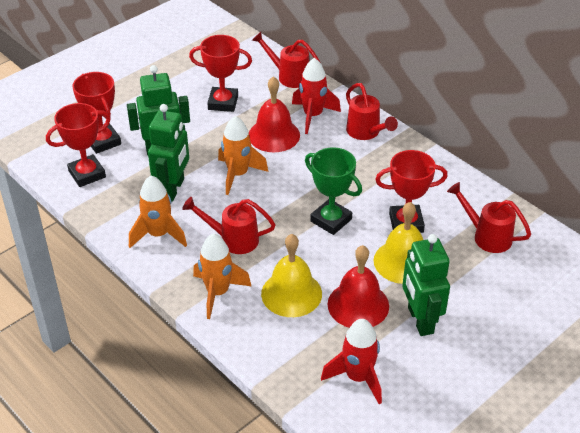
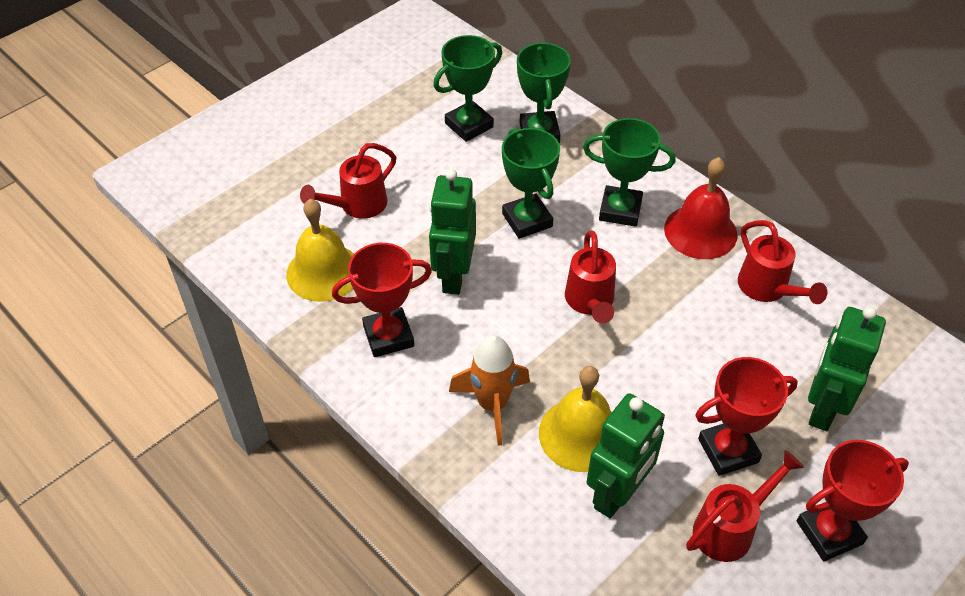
green trophy: [305,147,362,235] = 1 -> [433,35,502,142] [502,128,560,239] [517,42,571,143] [583,118,675,227] = 4
orange rocket: [129,175,187,248] [193,233,251,319] [218,116,268,195] = 3 -> [449,335,530,446] = 1
red bell: [249,76,300,152] [328,245,389,328] = 2 -> [664,157,737,259] = 1
red rocket: [292,58,341,134] [321,319,382,404] = 2 -> none = 0
red trophy: [46,103,111,187] [72,72,121,154] [189,35,252,112] [375,150,448,233] = 4 -> [332,243,432,357] [695,357,798,476] [797,440,909,561] = 3

